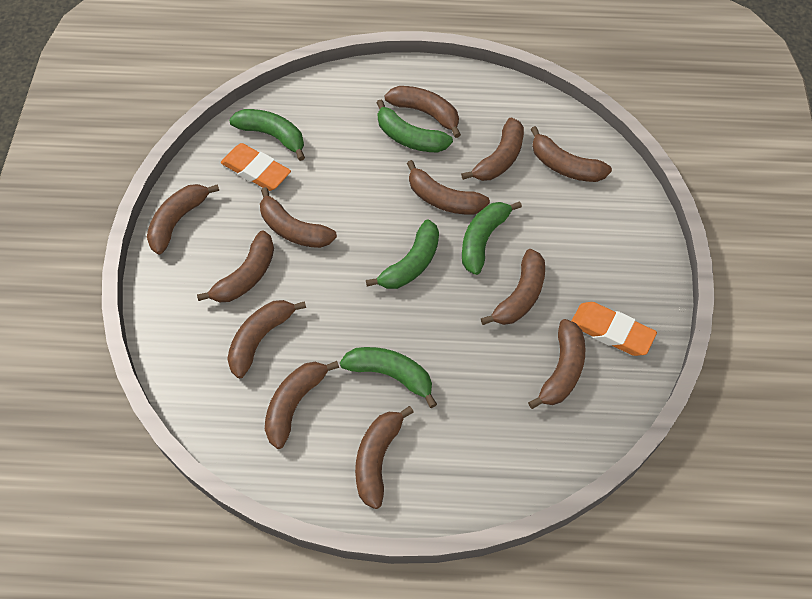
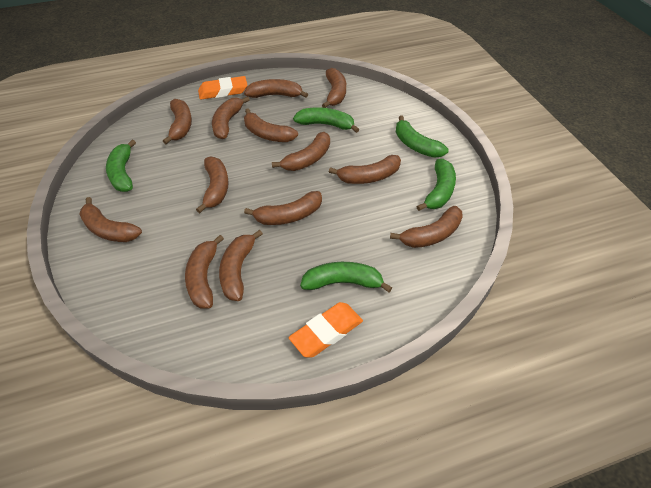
brown banana: [147,184,219,254] [197,230,274,302] [227,300,306,378] [260,187,337,248] [265,361,339,449] [355,406,414,509] [384,86,461,138] [407,160,490,214] [461,117,524,181] [481,249,545,325] [528,319,585,409] [530,126,612,182] = 12 -> [79,197,142,242] [163,99,192,144] [185,235,224,308] [196,157,229,213] [212,96,250,139] [219,230,263,301] [244,79,308,98] [244,108,298,142] [244,191,322,225] [272,132,330,171] [322,68,346,108] [329,155,401,184] [390,206,463,248] = 13

